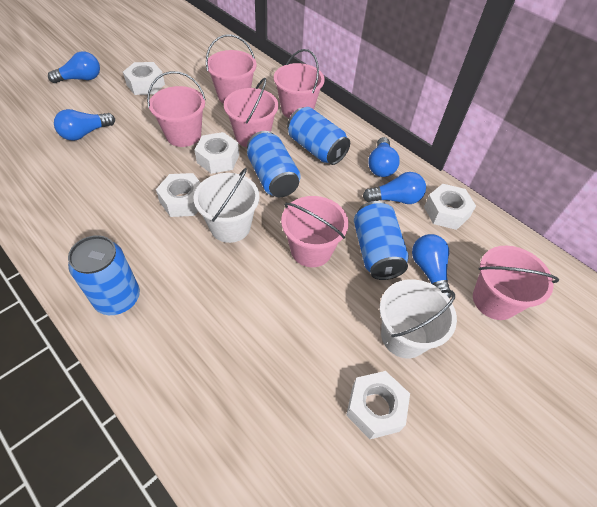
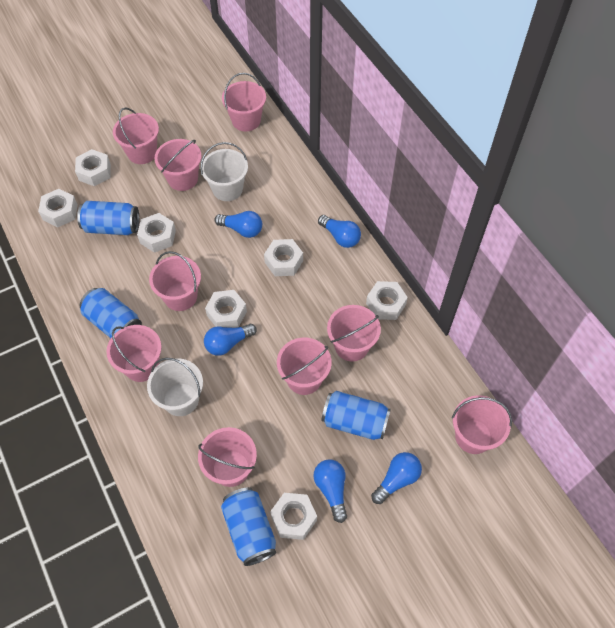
pink bucket: [147,71,206,147] [206,34,257,104] [224,78,278,147] [274,49,325,118] [281,196,349,267] [473,245,559,320] = 6 -> [106,325,162,382] [113,108,159,164] [149,251,201,311] [154,139,202,191] [198,427,257,487] [222,73,266,131] [277,338,332,395] [327,305,381,362] [452,395,512,454] = 9
white nut: [123,62,165,95] [156,173,201,217] [194,132,239,174] [346,371,410,439] [424,184,476,230] = 5 -> [38,189,78,227] [75,149,111,186] [137,213,176,253] [205,290,247,328] [264,239,303,276] [270,493,317,540] [366,281,408,320] = 7

